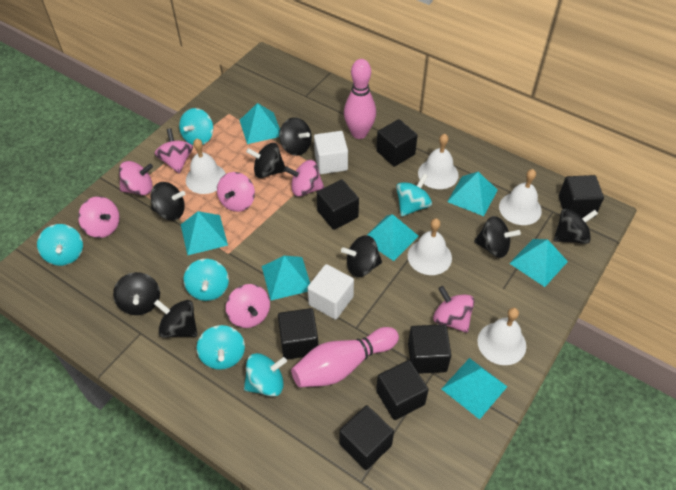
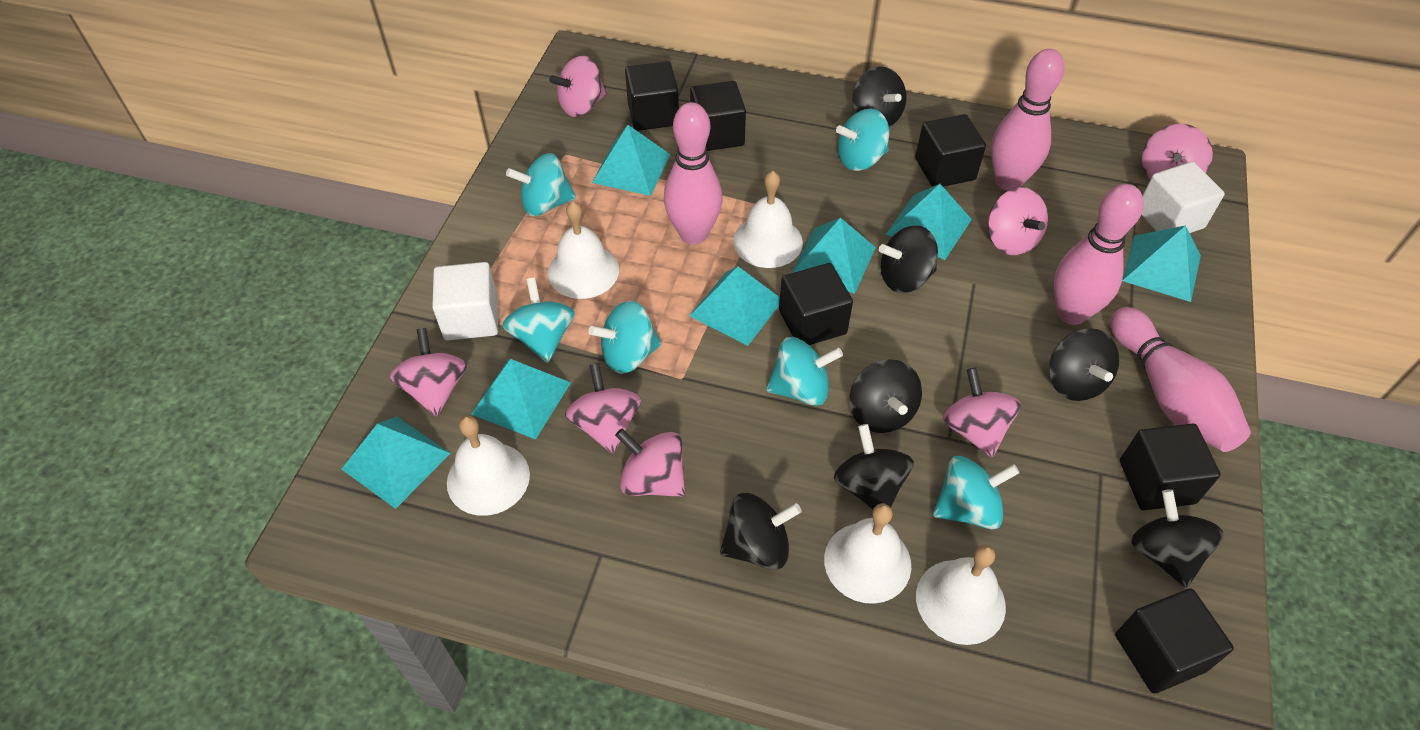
black cube: [278,308,318,359] [317,179,359,230] [339,405,394,470] [376,119,418,167] [376,360,429,420] [408,324,451,374] [559,175,604,218] = 7 -> [625,61,679,131] [690,81,746,151] [779,263,853,345] [915,114,986,187] [1115,588,1234,694] [1120,424,1221,510] = 6
black spinning top: [113,272,160,315] [151,182,185,220] [154,299,198,338] [246,143,286,178] [279,117,312,156] [341,235,382,277] [474,216,521,258] [554,208,598,244] = 8 -> [720,493,802,570] [834,424,914,509] [849,359,922,433] [852,67,907,127] [879,225,938,293] [1049,328,1119,401] [1131,489,1223,588] = 7
pink bowling pin: [291,327,399,387] [344,59,376,139] = 2 -> [664,102,722,244] [991,49,1064,191] [1054,184,1144,325] [1110,307,1251,452] = 4

